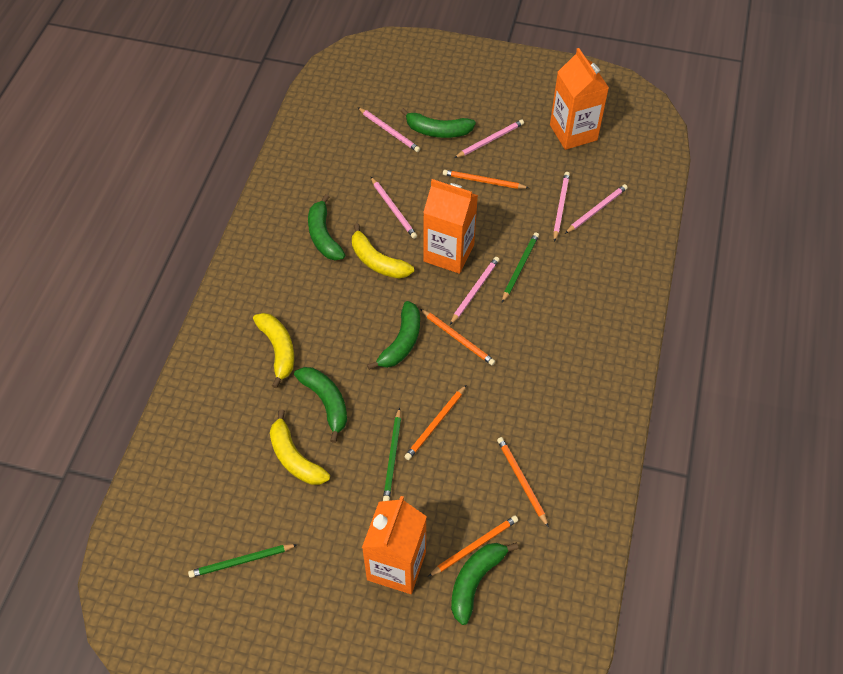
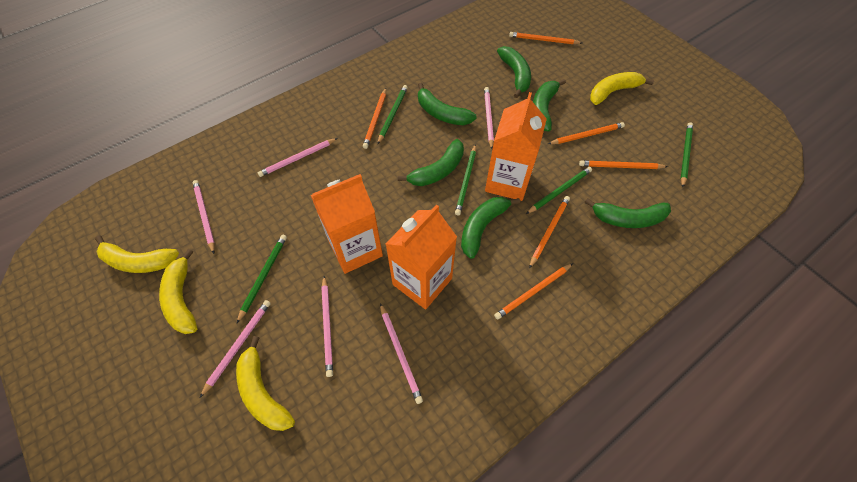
green banana: [294,367,347,443] [308,194,345,260] [367,301,420,370] [400,108,476,138] [451,543,519,625] = 5 -> [398,139,464,186] [418,82,477,125] [461,197,520,259] [497,46,531,98] [533,79,566,132] [584,198,671,228] = 6
green pencil: [188,544,298,578] [383,407,401,501] [502,232,539,302] = 3 -> [237,235,287,323] [378,85,408,144] [455,144,476,216] [526,167,592,214] [681,122,693,187] = 5
orange pencil: [404,385,466,460] [420,309,495,365] [428,515,518,577] [443,170,529,189] [497,437,549,527] = 5 -> [363,88,386,149] [494,263,573,320] [509,32,582,44] [529,196,570,269] [548,122,625,144] [579,161,668,169] = 6
yellow banana: [253,313,294,389] [270,409,330,485] [352,223,414,278] = 3 -> [95,236,179,273] [159,249,197,334] [236,336,295,431] [590,72,654,105] = 4

